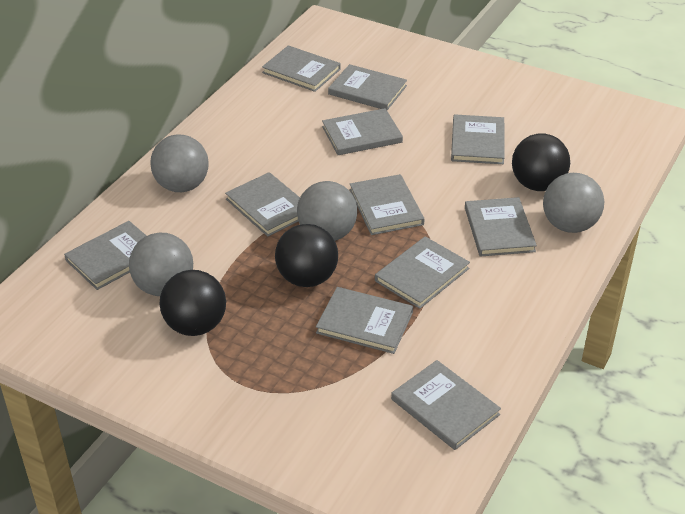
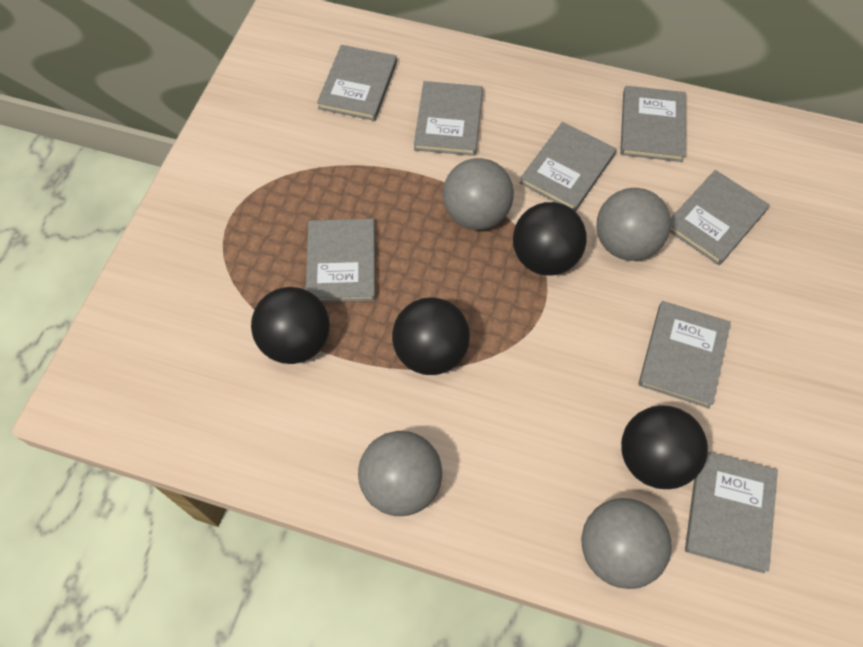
black ball: [160,270,226,336] [275,224,338,287] [512,133,570,191] = 3 -> [251,287,329,364] [392,297,470,375] [513,202,587,276] [621,405,708,489] = 4
grey book: [64,221,146,290] [225,172,300,237] [262,45,341,92] [316,287,413,354] [322,108,403,155] [328,64,407,110] [350,174,424,235] [375,236,470,309] [391,360,501,450] [451,114,505,164] [465,197,537,257] = 11 -> [306,219,375,302] [317,45,397,121] [414,81,483,156] [520,122,616,211] [620,86,686,162] [638,301,731,408] [670,170,770,265] [685,452,778,573] = 8

